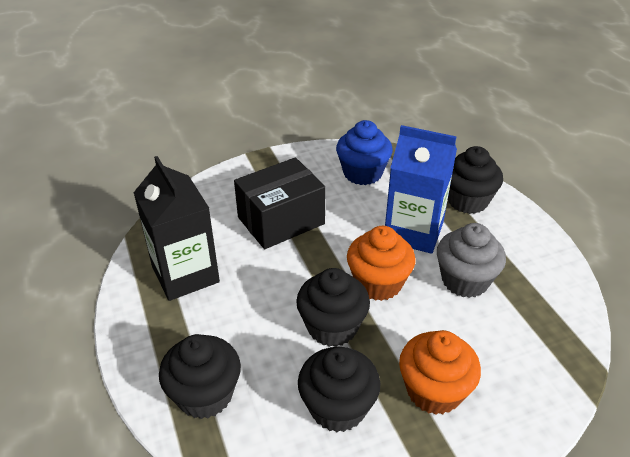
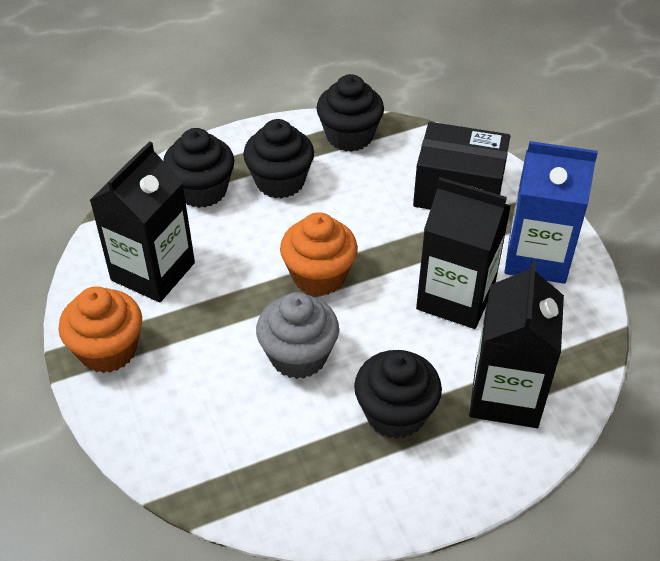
black carton: [133,156,220,301] = 1 -> [90,141,195,302] [416,177,511,329] [469,261,564,428] = 3
blue cupcake: [336,120,393,185] = 1 -> none = 0

